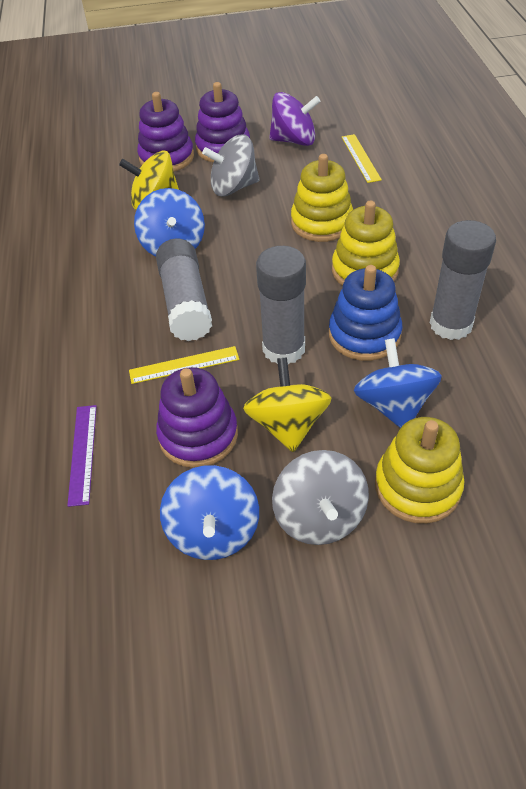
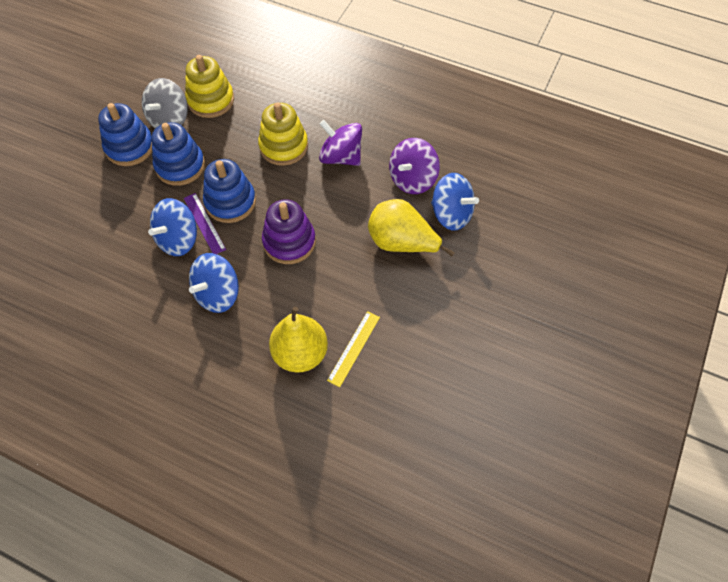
blue stacking toy: [329,265,402,361] = 1 -> [98,103,152,166] [152,122,205,186] [203,159,256,223] = 3
grey glue stick: [156,238,212,341] [256,246,306,364] [430,220,496,340] = 3 -> none = 0
grey spinning top: [202,135,260,196] [272,450,369,545] = 2 -> [142,78,188,129] = 1
purple spinning top: [269,92,320,146] = 1 -> [319,120,362,166] [389,138,440,194] = 2
purple stacking toy: [137,92,194,172] [156,367,238,468] [195,82,250,163] = 3 -> [262,199,316,264] = 1
yellow pear: none = 0 -> [269,307,328,373] [368,199,454,257] = 2
yellow ruler: [129,346,239,384] [342,134,382,183] = 2 -> [327,311,380,387] = 1
yellow spinning top: [119,151,179,210] [243,357,332,452] = 2 -> none = 0
yellow stacking toy: [291,154,353,242] [332,201,400,286] [375,417,464,524] = 3 -> [185,55,234,118] [258,102,308,166] = 2

